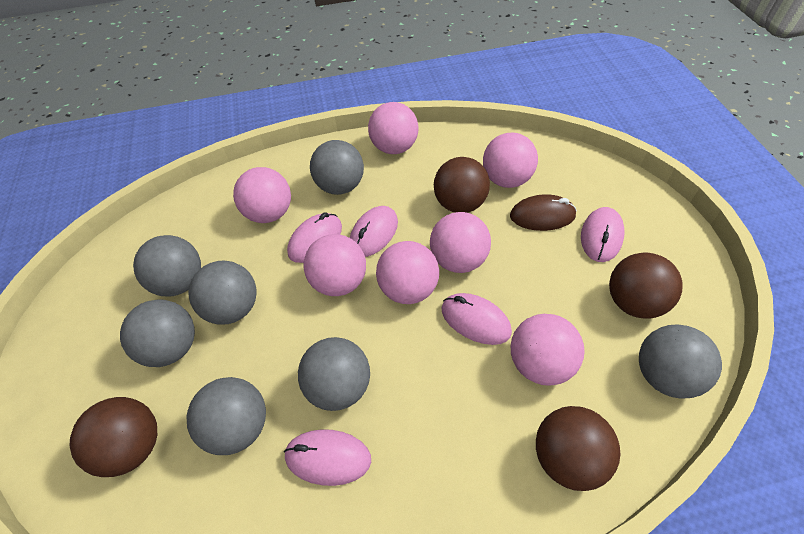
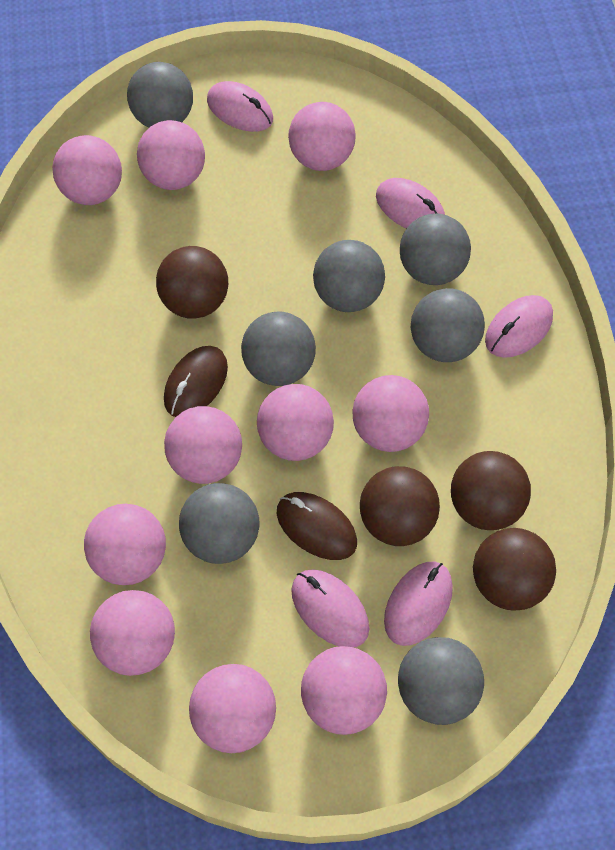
brown mouse: [510,194,577,231] = 1 -> [164,346,228,417] [277,492,357,560] = 2
pink ball: [233,167,291,223] [303,234,366,296] [368,102,419,154] [376,241,439,304] [430,212,491,273] [483,133,538,188] [511,314,585,386] = 7 -> [52,135,122,205] [84,504,166,585] [90,590,175,676] [137,120,205,190] [164,406,242,484] [189,664,276,753] [257,384,334,461] [288,102,356,171] [301,646,387,735] [352,375,429,452] = 10

